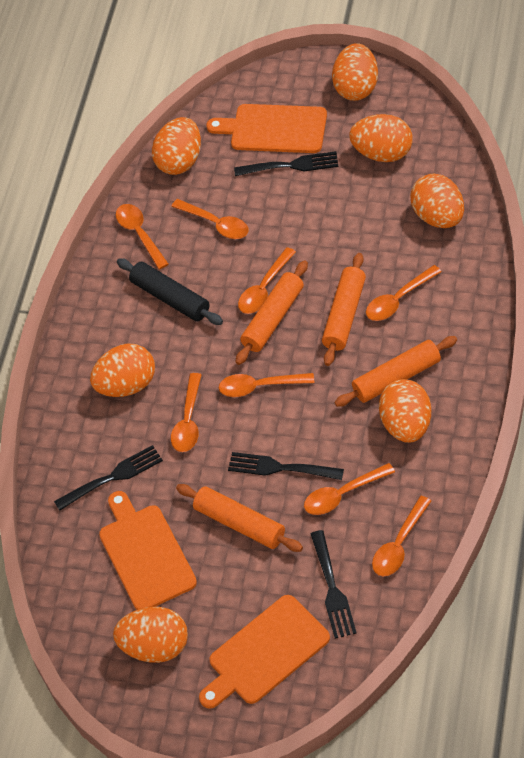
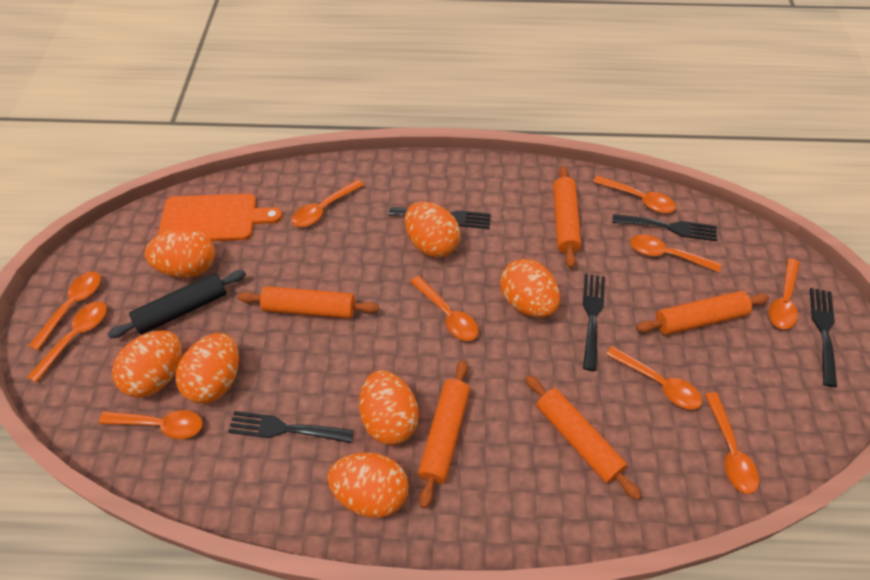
black fork: [54,445,163,511] [228,452,344,480] [234,151,339,176] [311,530,357,639] = 4 -> [228,411,354,443] [389,207,491,229] [583,274,605,371] [613,214,717,241] [810,288,837,387] = 5
orange cutting board: [99,491,197,610] [199,595,330,709] [206,104,327,153] = 3 -> [158,194,282,241] = 1
orange rolling pin: [176,484,303,552] [236,260,308,365] [322,253,366,366] [334,336,457,407] = 4 -> [238,286,379,318] [418,360,470,508] [525,375,641,500] [553,166,581,268] [636,291,769,335] = 5
orange spoon: [116,204,169,269] [171,199,249,239] [171,373,202,452] [219,373,315,397] [238,247,296,314] [304,463,395,515] [366,265,442,321] [372,496,431,576] = 8 -> [28,302,107,383] [29,271,101,351] [99,410,203,439] [292,179,364,227] [410,276,478,341] [593,175,676,213] [606,346,702,410] [630,234,721,272] [705,392,759,494] [769,258,800,329] = 10

